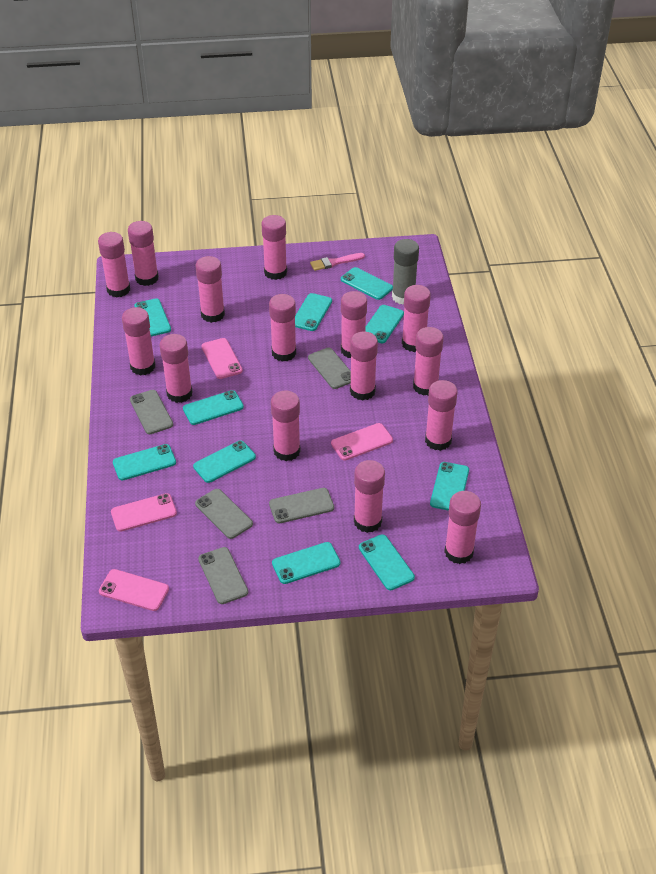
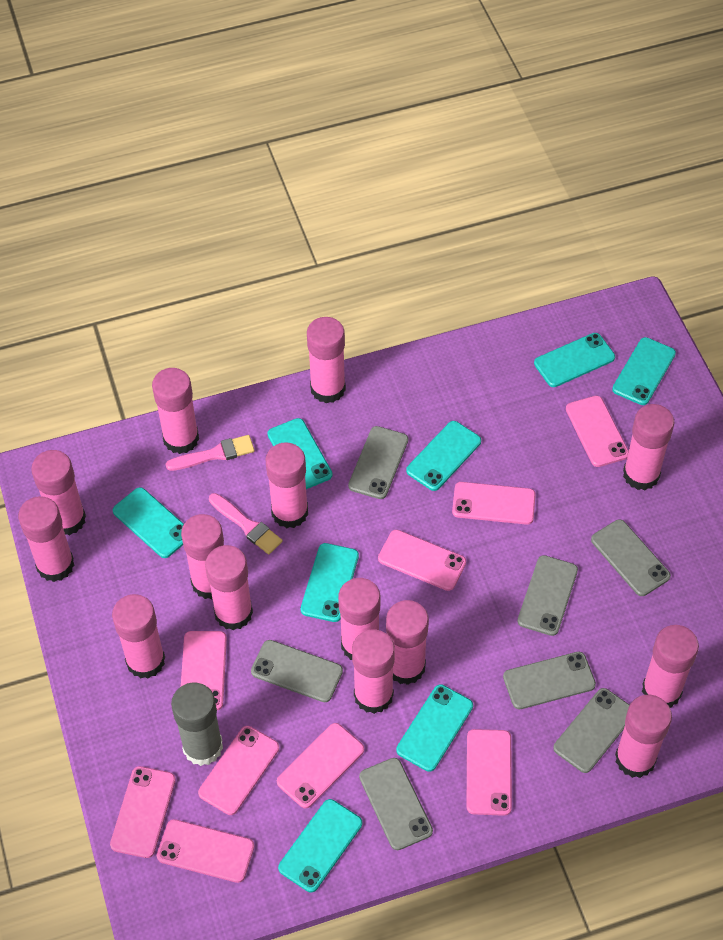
grey phone: [130,390,173,434] [195,489,253,539] [198,547,248,604] [269,488,334,523] [308,348,351,389] = 5 -> [251,640,343,702] [348,426,408,499] [359,758,433,850] [503,652,596,709] [517,555,578,636] [553,688,630,773] [591,519,671,596] = 7
pink brush: [310,253,365,271] = 1 -> [166,435,255,471] [209,493,283,554] = 2
pink glue stick: [98,232,130,297] [122,307,155,376] [128,221,159,286] [160,334,192,403] [195,256,225,323] [261,215,287,280] [269,294,296,362] [271,391,301,461] [341,291,367,358] [350,332,378,400] [354,460,385,533] [402,285,431,352] [413,327,443,396] [425,380,458,451] [444,491,481,564] = 15 -> [18,496,74,582] [31,450,86,535] [112,594,165,679] [152,368,199,454] [181,514,224,599] [205,545,253,630] [265,442,308,528] [307,317,346,403] [338,578,380,660] [352,630,395,714] [386,600,429,685] [615,695,672,778] [623,404,674,490] [642,625,699,708] = 14
pink phone: [99,569,169,611] [111,493,177,532] [201,338,243,379] [331,423,393,460] = 4 -> [110,766,176,858] [157,819,254,883] [181,631,227,710] [198,726,279,815] [277,723,364,808] [378,530,466,591] [452,482,536,525] [467,729,512,816] [566,396,629,467] = 9
turquoise phone: [113,444,176,481] [134,299,171,337] [183,390,244,425] [193,441,256,483] [272,542,340,584] [295,293,332,331] [341,267,393,300] [359,534,415,590] [365,305,404,343] [430,462,469,511] = 10 -> [113,487,184,558] [267,418,332,489] [278,799,362,892] [301,543,359,622] [396,684,473,772] [406,421,481,491] [534,333,615,387] [612,337,676,405] = 8

